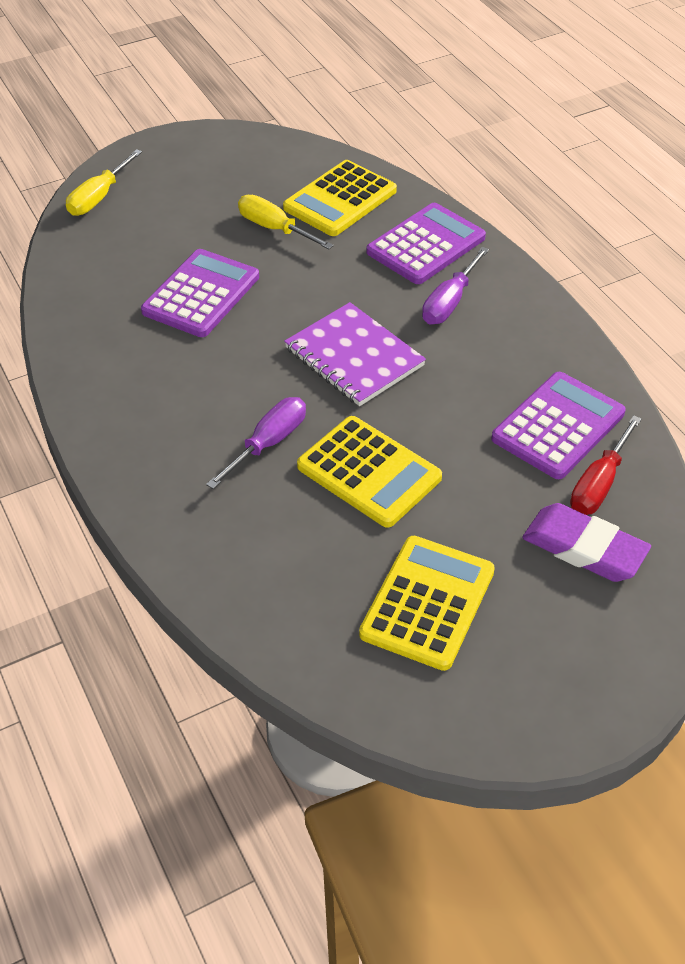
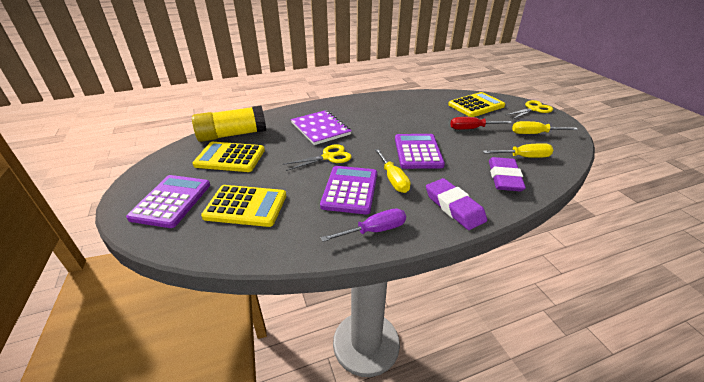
purple eraser: [522,503,651,582] = 1 -> [426,178,487,230] [489,157,526,191] = 2
purple screwdriver: [206,397,306,489] [422,247,489,324] = 2 -> [321,209,406,242] = 1
yellow glue stick: none = 0 -> [192,106,266,142] = 1
yellow scissors: none = 0 -> [283,144,352,171] [506,100,553,119] = 2
yellow screwdriver: [66,149,142,216] [238,195,334,250] = 2 -> [375,149,411,193] [483,143,553,158] [512,121,578,134] = 3

